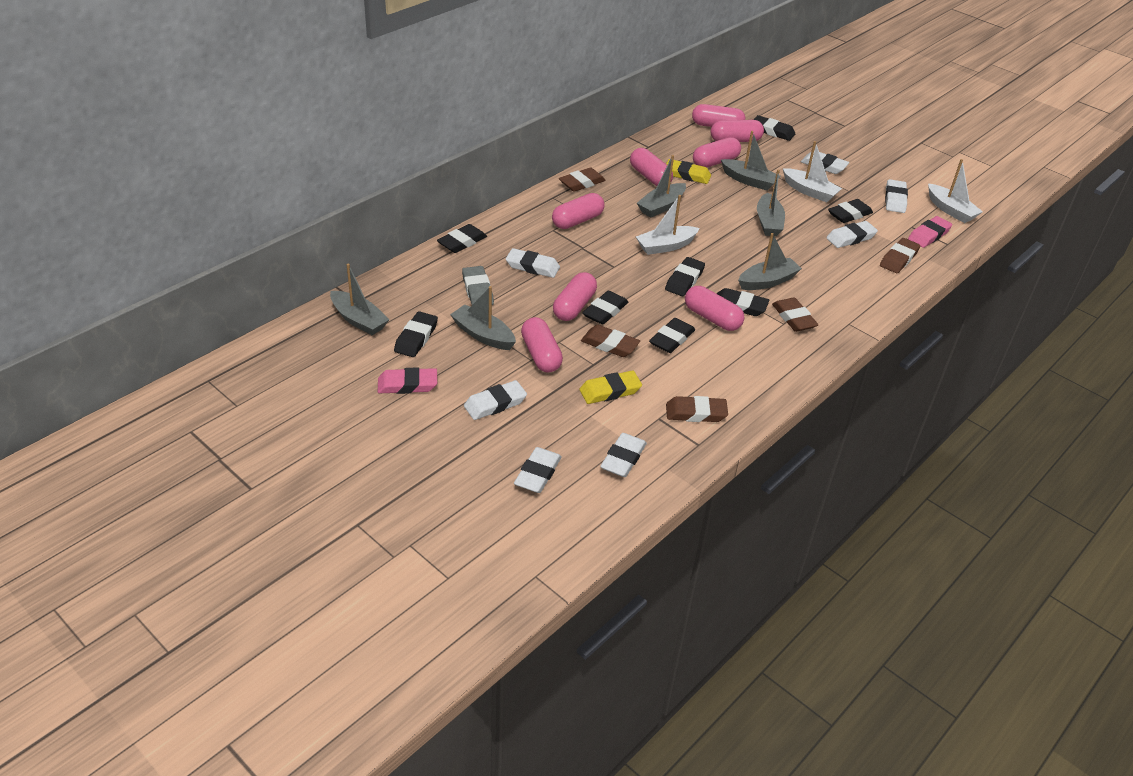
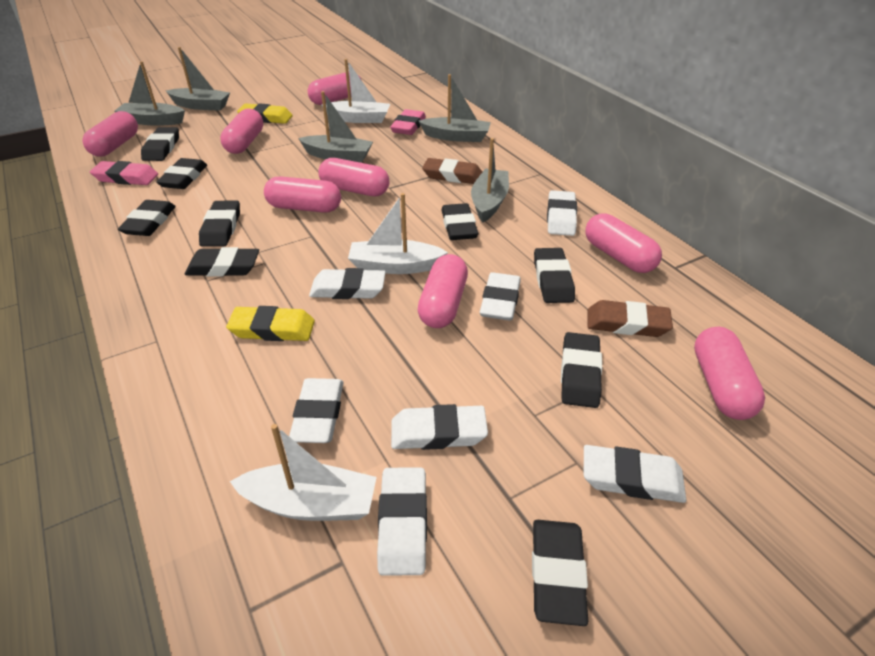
black eraser: [394,311,438,357] [437,224,487,253] [582,291,628,325] [649,318,695,353] [665,257,705,296] [717,288,769,316] [753,115,795,141] [828,199,873,223] = 8 -> [118,200,176,236] [141,127,179,161] [156,158,207,189] [185,247,259,277] [199,201,240,247] [441,203,478,240] [532,520,588,626] [534,248,575,303] [561,332,602,408] = 9
brown eraser: [559,168,606,192] [581,325,640,357] [666,396,728,422] [772,297,818,332] [880,238,920,273] = 5 -> [422,158,482,184] [587,300,673,337] = 2
grey boat: [330,263,390,335] [450,286,516,350] [637,155,686,218] [721,131,781,190] [738,233,802,290] [757,170,785,236] = 6 -> [115,61,185,126] [166,47,230,111] [298,91,373,162] [418,74,491,142] [471,138,509,222] = 5
grey eraser: [462,266,494,305] = 1 -> none = 0

